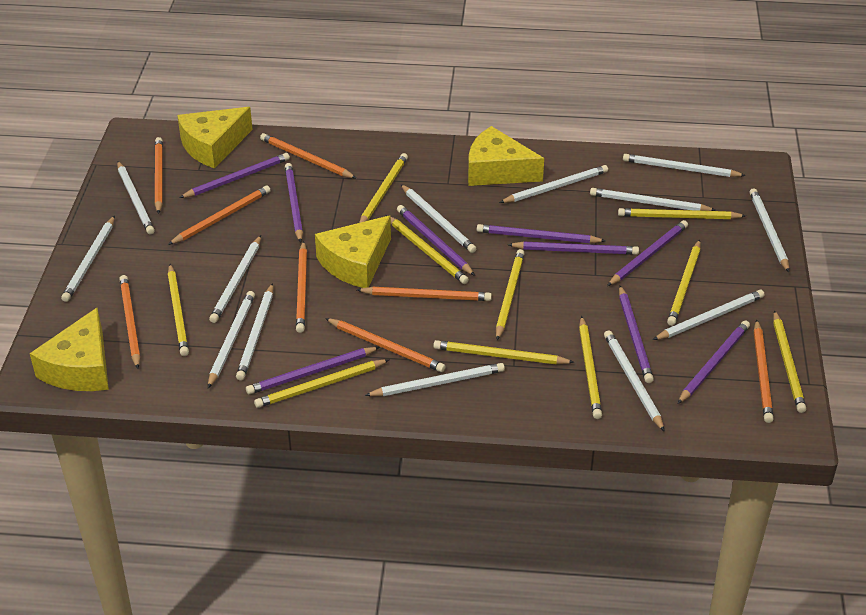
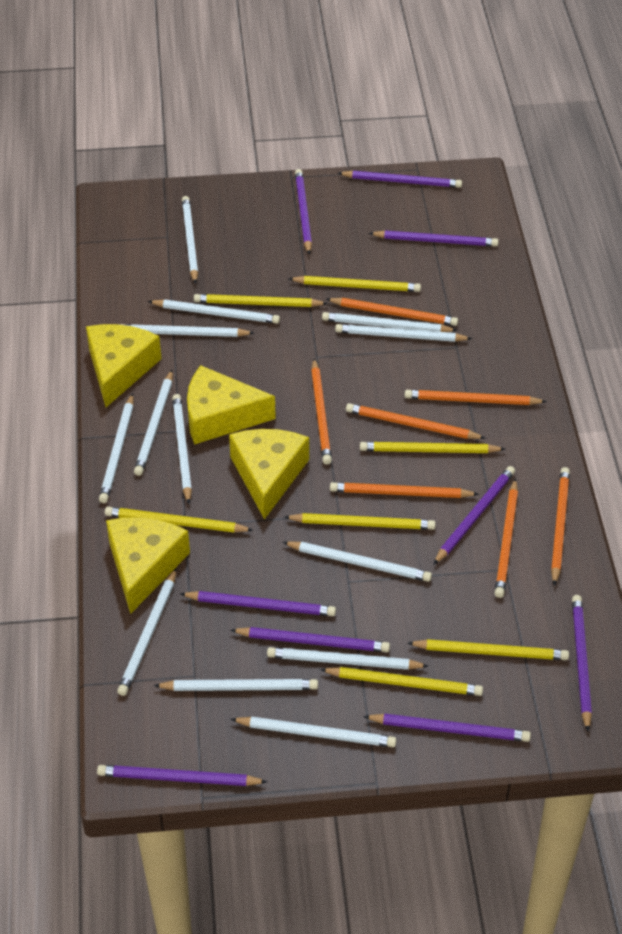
orange pencil: [119,275,140,369] [155,137,163,214] [168,186,271,245] [260,133,356,178] [296,241,307,333] [325,318,446,372] [357,287,492,301] [754,319,774,423] = 8 -> [311,359,332,465] [326,298,458,326] [330,482,479,498] [346,403,486,439] [405,390,547,405] [494,478,518,598] [551,467,570,586] = 7
yellow pencil: [168,264,189,356] [254,359,389,408] [359,153,408,223] [386,215,469,284] [433,340,575,364] [496,249,525,340] [579,316,602,419] [618,208,746,219] [667,240,700,326] [773,310,806,413] = 10 -> [105,507,253,533] [194,294,328,307] [284,513,436,530] [289,276,421,292] [320,667,483,696] [360,442,505,453] [407,639,569,660] = 7

